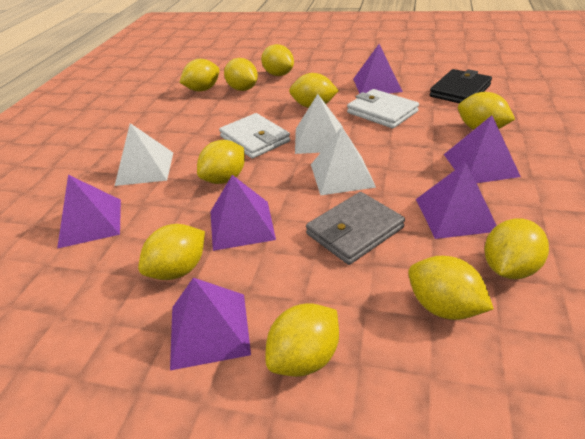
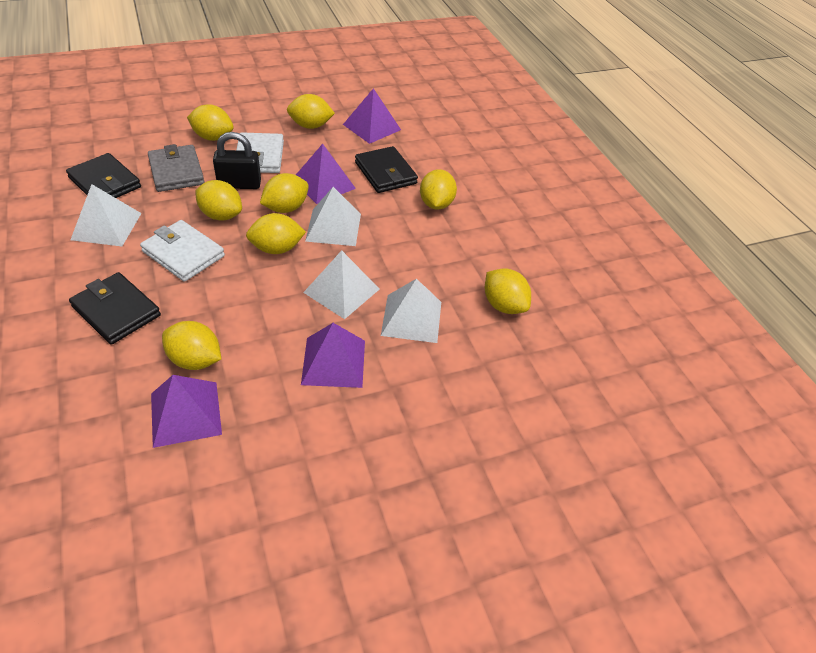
black padlock: none = 0 -> [213,132,261,189] = 1
black wallet: [430,69,492,103] = 1 -> [66,153,141,198] [69,272,161,345] [355,146,418,193] = 3
purple pyramid: [57,175,121,249] [170,278,251,371] [210,175,276,251] [353,44,403,94] [416,162,497,239] [444,115,521,183] = 6 -> [151,375,222,448] [296,144,356,204] [301,323,365,388] [343,88,401,144] = 4
white pyramid: [115,123,173,186] [295,94,343,154] [311,127,376,196] = 3 -> [70,184,142,246] [303,250,379,319] [305,187,361,246] [381,279,441,343] = 4
yellow lemon: [138,224,205,280] [179,59,220,92] [197,140,245,184] [224,58,258,91] [261,44,294,76] [266,303,339,377] [289,73,339,108] [408,256,494,320] [458,92,515,130] [485,218,549,279] = 10 -> [162,321,221,370] [187,104,234,141] [195,180,242,221] [246,213,306,254] [260,173,309,213] [287,94,335,129] [420,169,457,210] [485,269,531,314] = 8

